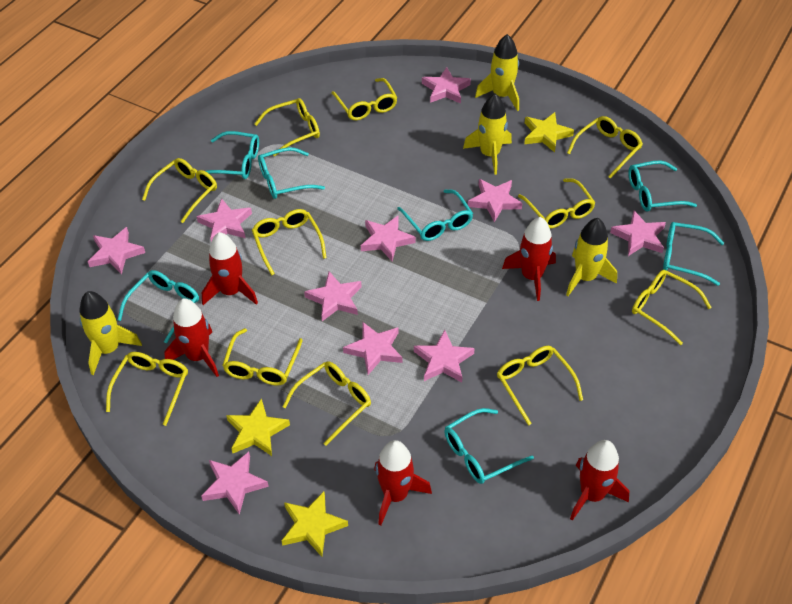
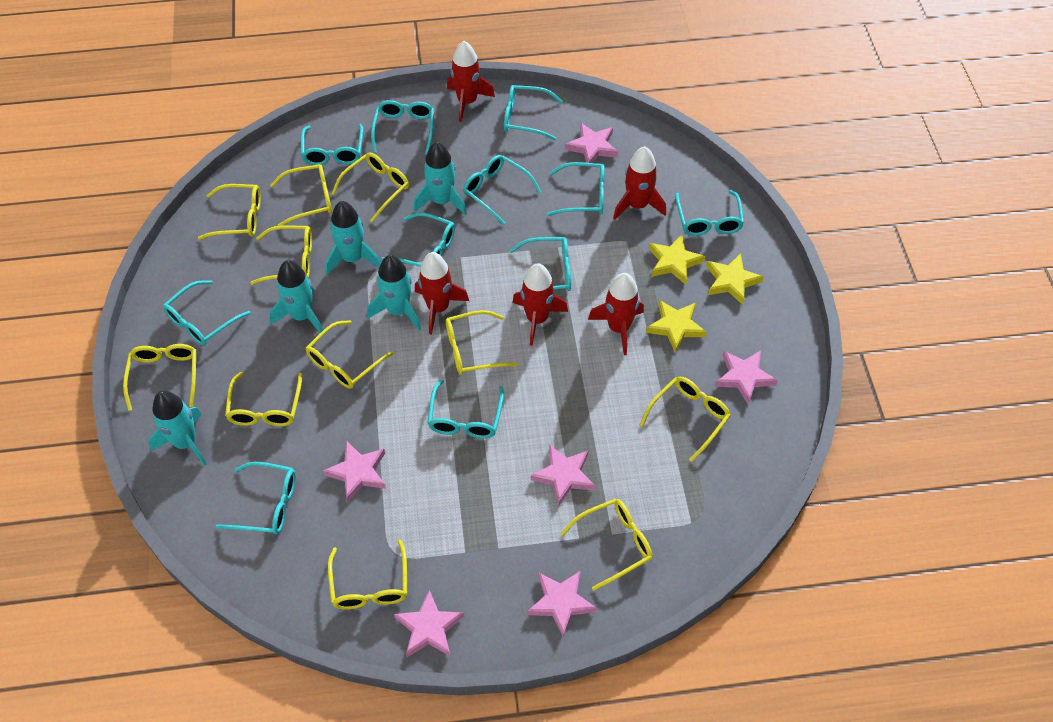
pink star: [88,227,145,275] [196,199,252,242] [201,452,269,515] [304,271,362,321] [343,322,402,375] [361,215,416,261] [414,330,475,383] [422,67,471,104] [468,179,522,222] [610,211,666,256] = 10 -> [323,441,386,502] [394,590,464,657] [527,571,597,638] [531,444,595,505] [565,123,618,168] [715,351,778,405] = 6
turquoise glasses: [118,270,199,344] [205,131,259,179] [258,147,325,199] [397,189,473,241] [444,408,534,484] [628,160,697,211] [663,222,724,286] = 7 -> [163,280,251,346] [216,462,296,535] [301,124,363,165] [371,100,434,155] [381,212,455,267] [428,379,504,439] [463,155,541,225] [504,85,562,140] [509,237,571,296] [547,162,605,216] [675,190,744,236] = 11
turquoise rocket: none = 0 -> [148,391,207,466] [269,260,323,333] [325,201,381,275] [367,255,421,330] [414,142,467,215] = 5
yellow rocket: [80,291,142,375] [463,94,512,175] [475,34,519,111] [566,218,617,296] = 4 -> none = 0

